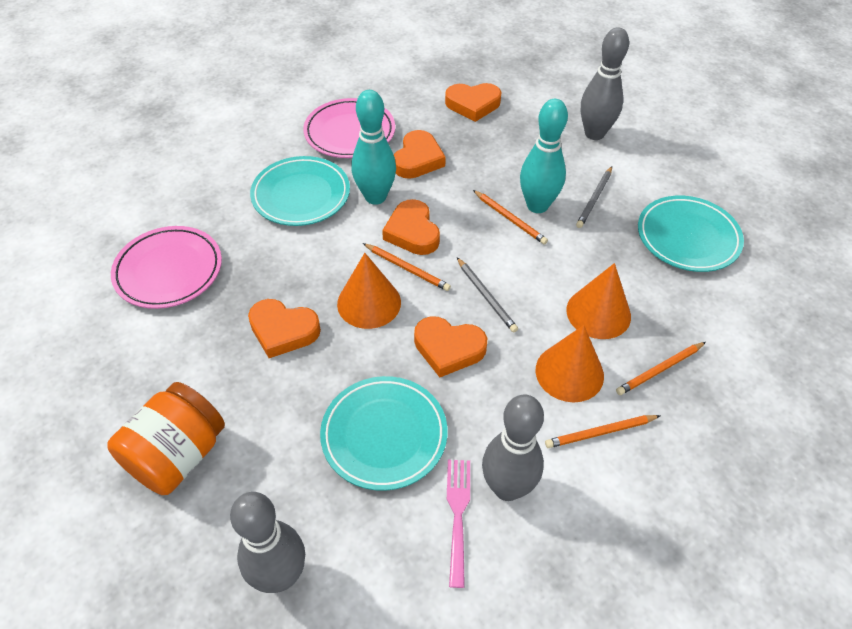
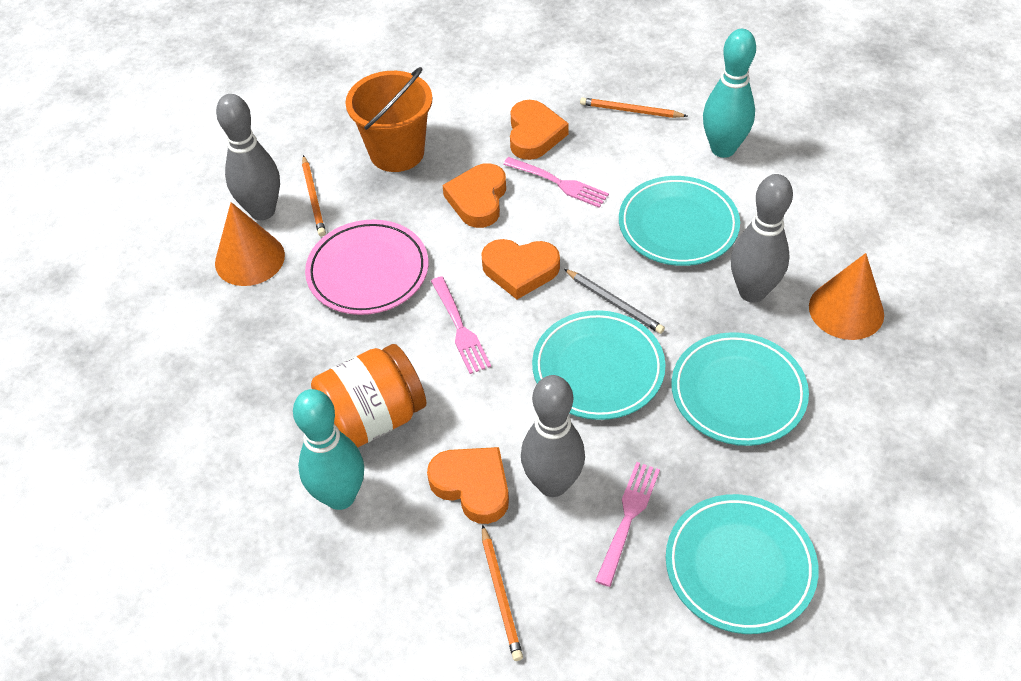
grey pencil: [457,257,518,333] [576,166,612,228] = 2 -> [564,269,665,334] = 1
orange bucket: none = 0 -> [346,67,432,172] = 1
orange cone: [337,253,401,329] [536,325,604,402] [566,263,631,339] = 3 -> [215,202,285,286] [809,253,884,340] = 2
orange heart: [248,299,321,358] [382,199,440,255] [394,130,446,179] [414,316,487,377] [445,83,502,122] = 5 -> [427,447,509,524] [442,163,506,228] [481,239,560,299] [510,100,569,160] = 4
orange pencil: [363,243,451,291] [473,190,548,245] [545,415,661,448] [616,342,706,395] = 4 -> [302,155,326,236] [482,524,523,661] [580,97,687,118] = 3
pink fork: [447,460,470,588] = 1 -> [431,276,491,374] [503,157,609,208] [595,462,660,587] = 3
pink plate: [111,226,222,309] [303,98,395,158] = 2 -> [305,220,428,315] = 1
turquoise plate: [250,156,350,226] [320,376,447,491] [638,196,744,272] = 3 -> [532,310,666,420] [619,176,740,266] [666,494,819,634] [671,332,809,446] = 4

